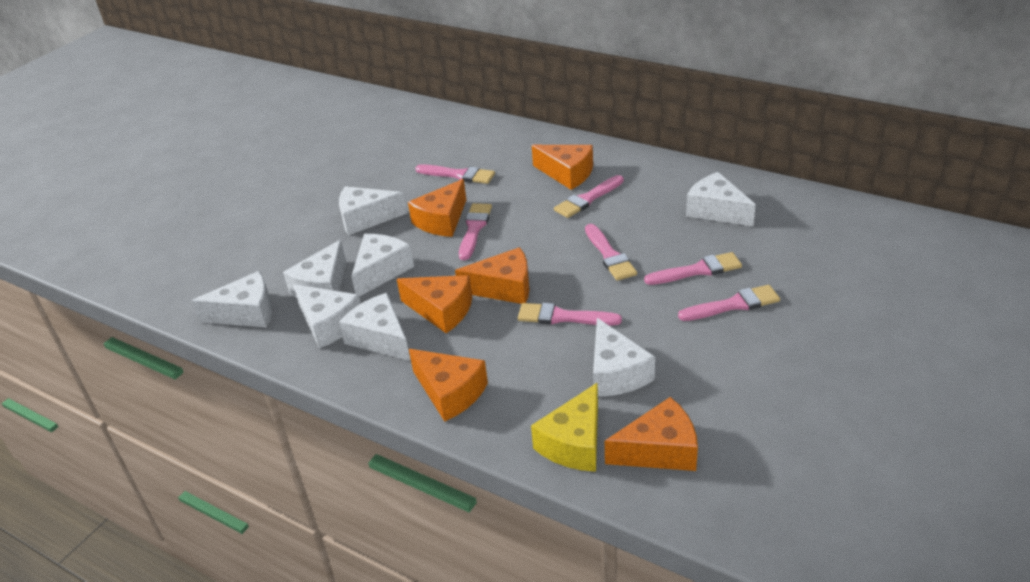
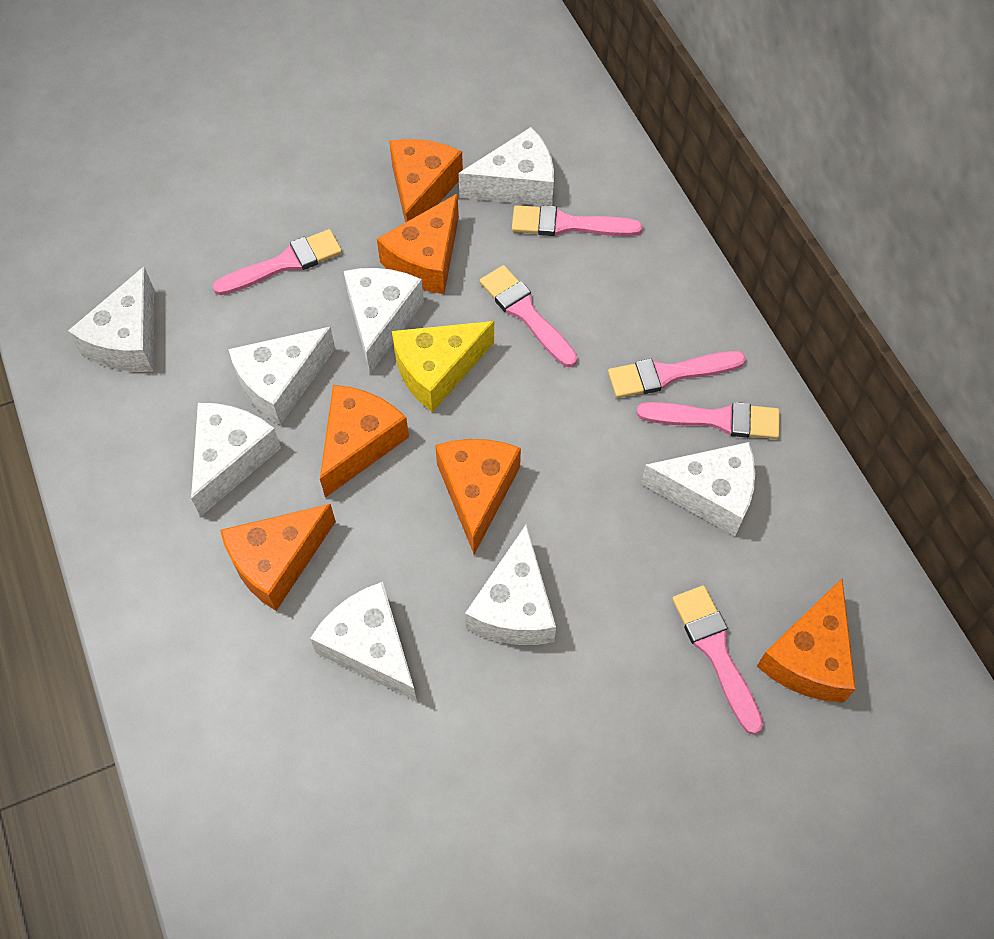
pink brush: [416,164,495,184] [459,203,492,260] [518,303,622,326] [554,175,624,218] [585,224,637,281] [644,252,742,285] [678,285,780,321] = 7 -> [212,229,342,295] [480,265,578,367] [512,205,642,236] [608,351,746,398] [636,402,780,439] [672,585,763,735] = 6

